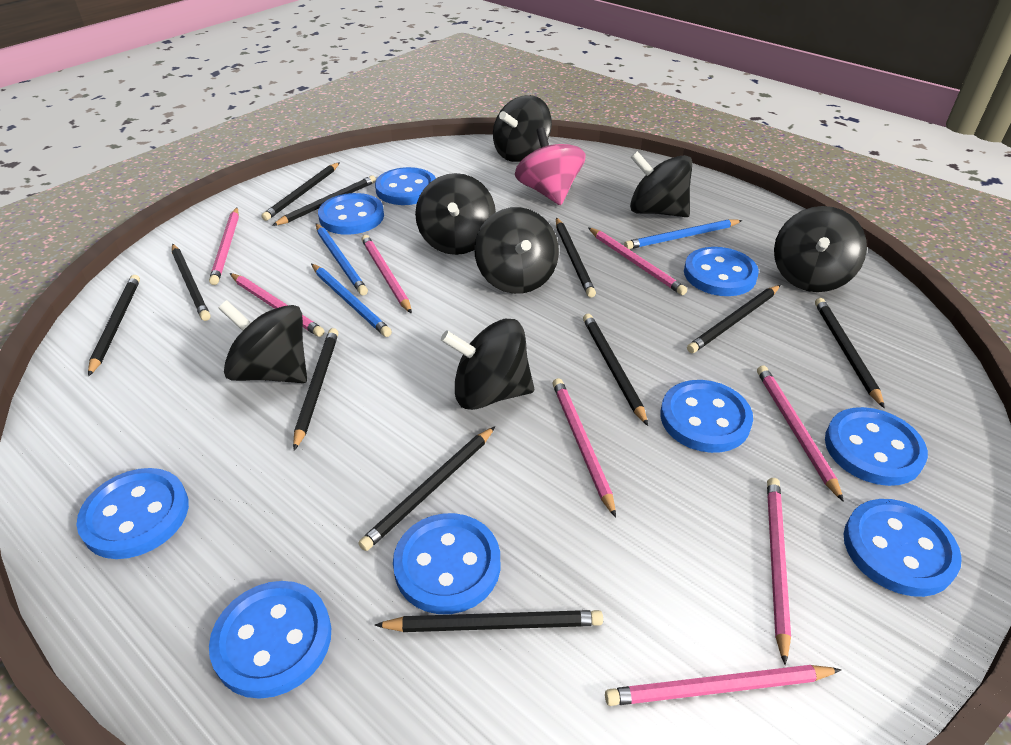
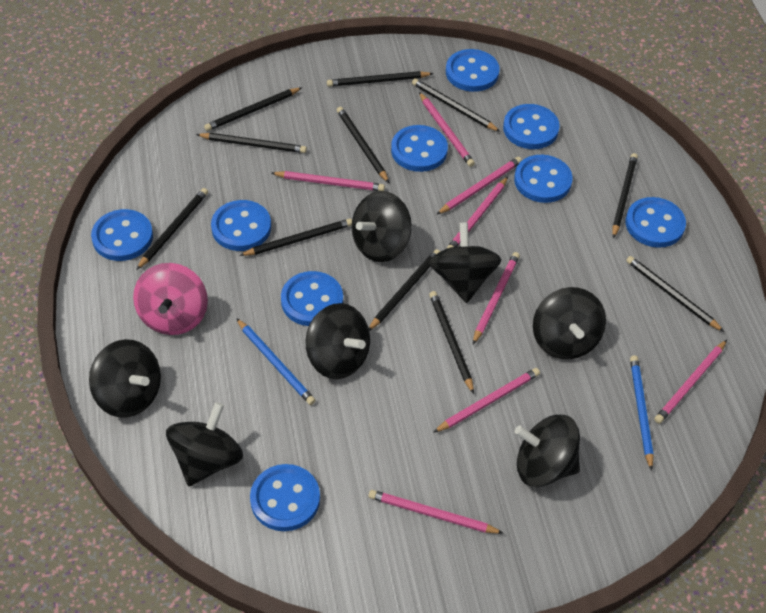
blue pencil: [311,264,392,337] [316,223,368,295] [624,219,743,249] = 3 -> [236,318,316,405] [630,355,654,471] = 2

